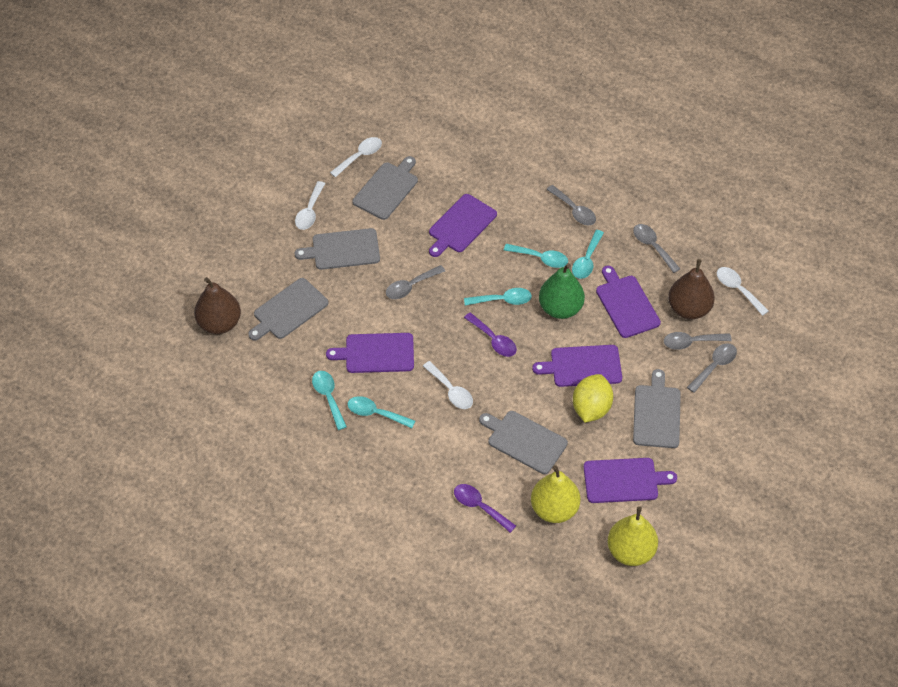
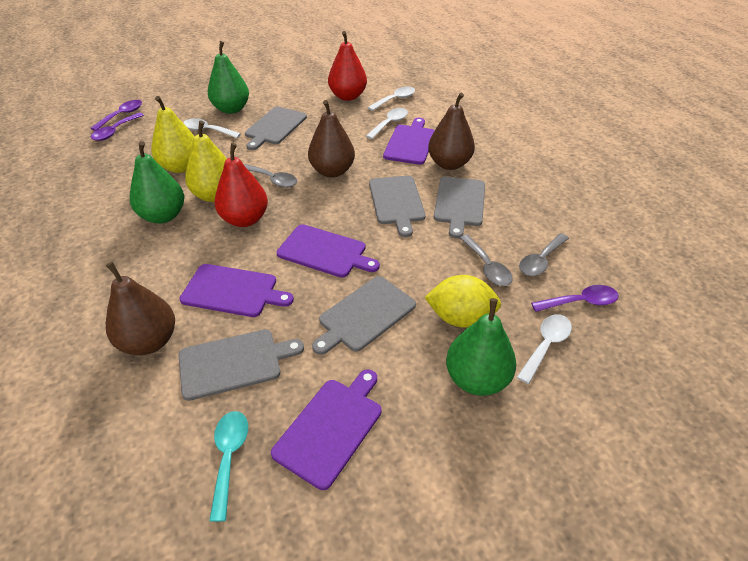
brown pear: [194,277,241,334] [668,259,715,319] = 2 -> [106,262,175,355] [308,100,355,177] [428,93,475,170] = 3
green pear: [539,263,585,319] = 1 -> [130,141,184,224] [208,41,249,114] [446,298,516,396] = 3
grey spoon: [386,265,445,299] [546,185,596,225] [633,224,680,273] [664,332,732,350] [687,343,737,393] = 5 -> [244,164,297,188] [460,235,513,286] [519,233,569,276] = 3
purple cutting board: [326,333,414,373] [429,194,497,257] [532,345,622,387] [583,458,677,503] [596,266,661,338] = 5 -> [179,264,294,317] [271,369,381,490] [277,224,380,278] [383,118,435,165] = 4
purple spoon: [454,484,516,533] [464,312,517,357] = 2 -> [91,100,142,131] [91,113,144,141] [531,285,619,312] = 3
red pear: none = 0 -> [214,143,268,227] [328,31,367,101] = 2
turquoise spoon: [312,371,347,430] [347,396,415,428] [464,288,532,306] [504,244,568,268] [572,230,604,279] = 5 -> [209,411,248,522] = 1

